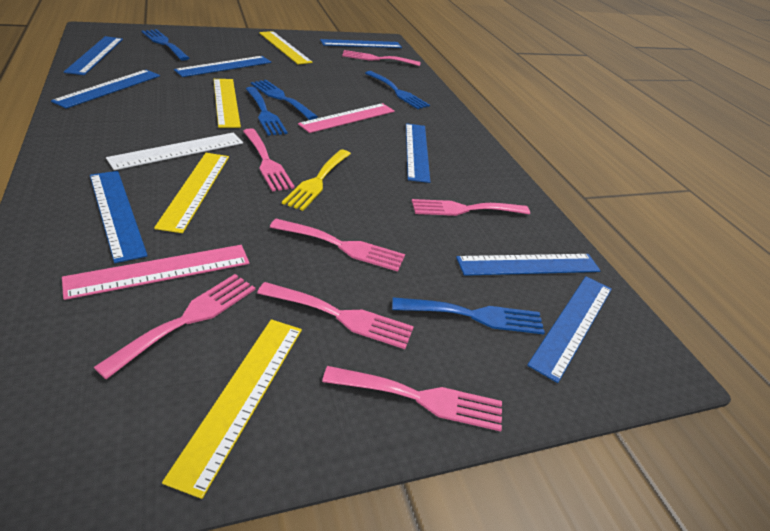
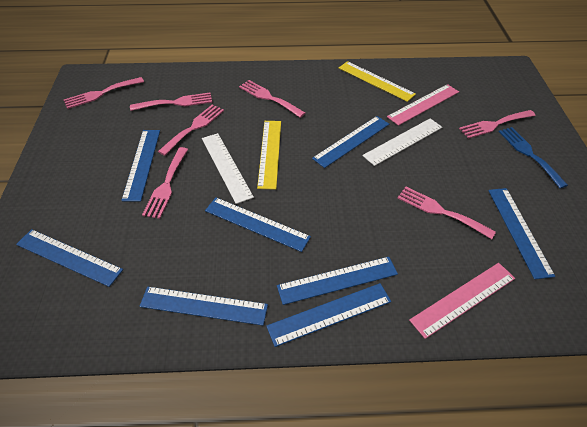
blue fork: [141,29,190,61] [246,87,288,136] [251,80,318,120] [365,71,430,109] [392,297,545,334] = 5 -> [499,127,568,189] = 1
white ruler: [106,133,243,170] = 1 -> [202,133,254,204] [362,118,442,166] = 2
yellow fork: [282,149,351,211] = 1 -> none = 0
yellow ruler: [154,153,229,233] [162,319,302,499] [214,79,241,128] [259,31,313,64] = 4 -> [257,121,281,190] [339,61,416,102] = 2

